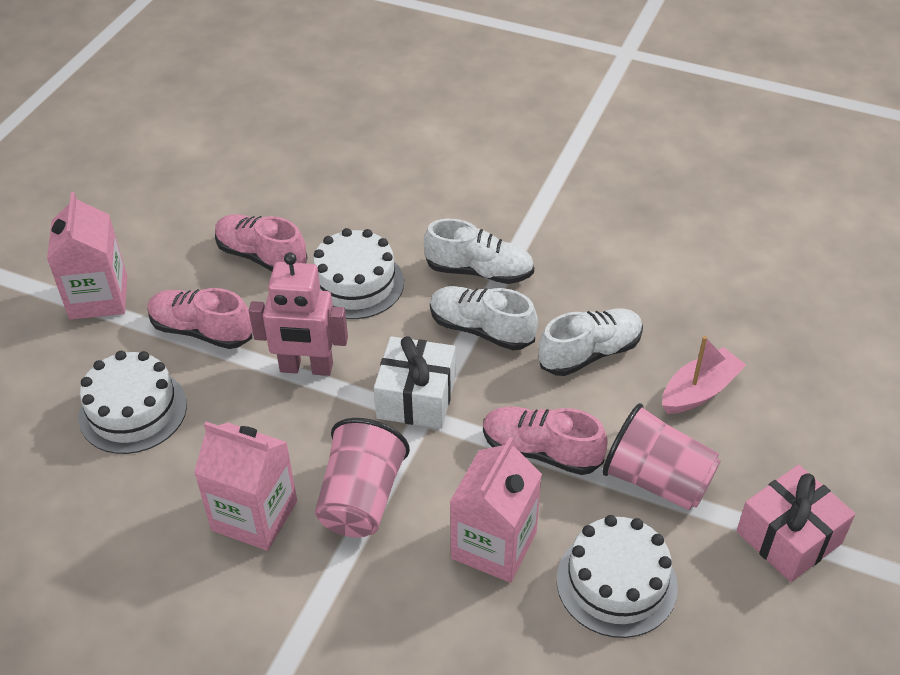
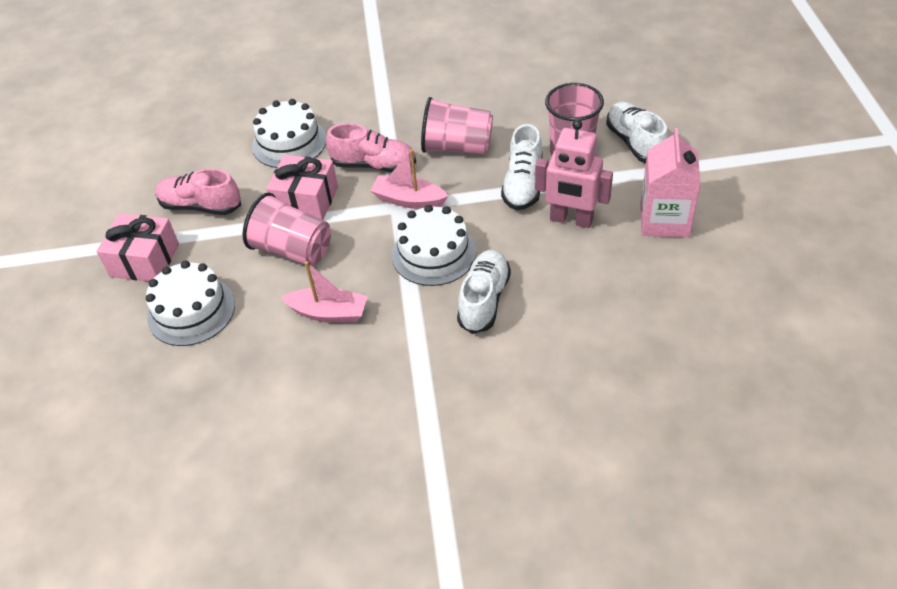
pink boat: [662,336,746,414] = 1 -> [281,261,368,322] [370,149,448,209] = 2
pink carton: [47,192,127,320] [194,422,297,551] [450,437,542,583] = 3 -> [640,128,701,238] = 1
pink cup: [315,418,410,538] [602,403,721,511] = 2 -> [243,193,331,266] [421,97,493,154] [545,83,604,155] = 3
pink gift: [736,465,855,582] = 1 -> [96,213,179,281] [266,155,338,220] = 2
pink shoe: [147,288,252,349] [215,214,307,271] [483,406,608,475] = 3 -> [155,168,241,215] [326,123,416,172] = 2
white gift: [374,336,456,429] = 1 -> none = 0

